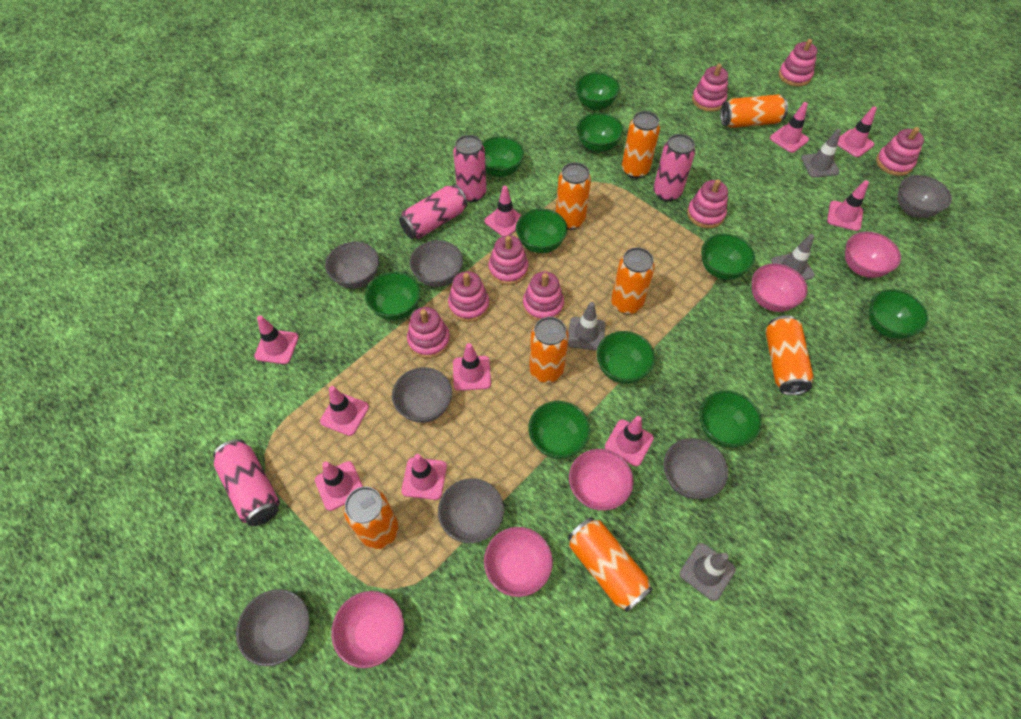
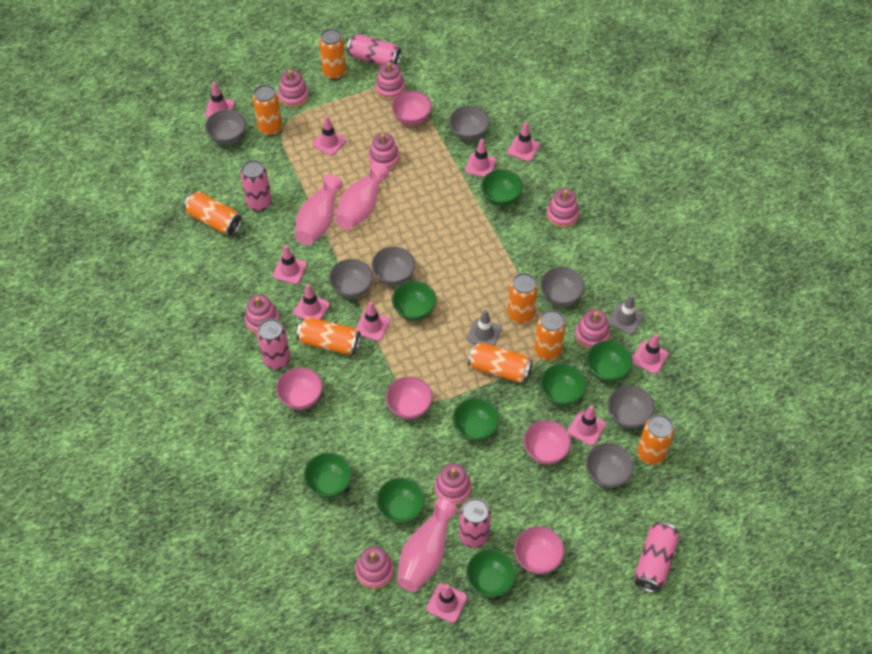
green bowl: [365,272,420,320] [482,136,524,177] [516,209,567,253] [528,401,590,459] [575,72,620,110] [577,113,623,153] [597,331,655,384] [699,391,762,448] [701,234,755,280] [868,289,929,339] = 10 -> [304,452,352,498] [376,477,425,524] [392,281,436,321] [453,398,500,442] [466,549,517,598] [481,169,523,206] [540,364,587,406] [587,340,633,382] = 8
grey traffic cone: [568,302,605,351] [680,543,736,601] [771,234,815,280] [801,129,841,178] = 4 -> [467,309,502,346] [608,294,644,335] = 2
pink can: [213,439,280,526] [399,184,468,239] [453,135,486,202] [654,134,695,201] = 4 -> [240,160,272,212] [257,319,290,370] [347,34,402,65] [459,498,491,548] [635,522,679,593] = 5
pink vase: none = 0 -> [295,174,343,245] [335,162,389,230] [397,499,458,592] = 3

